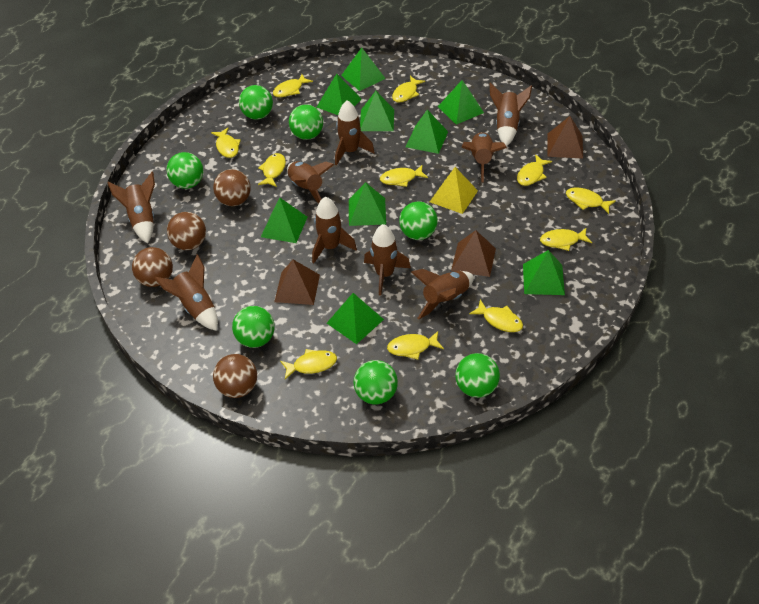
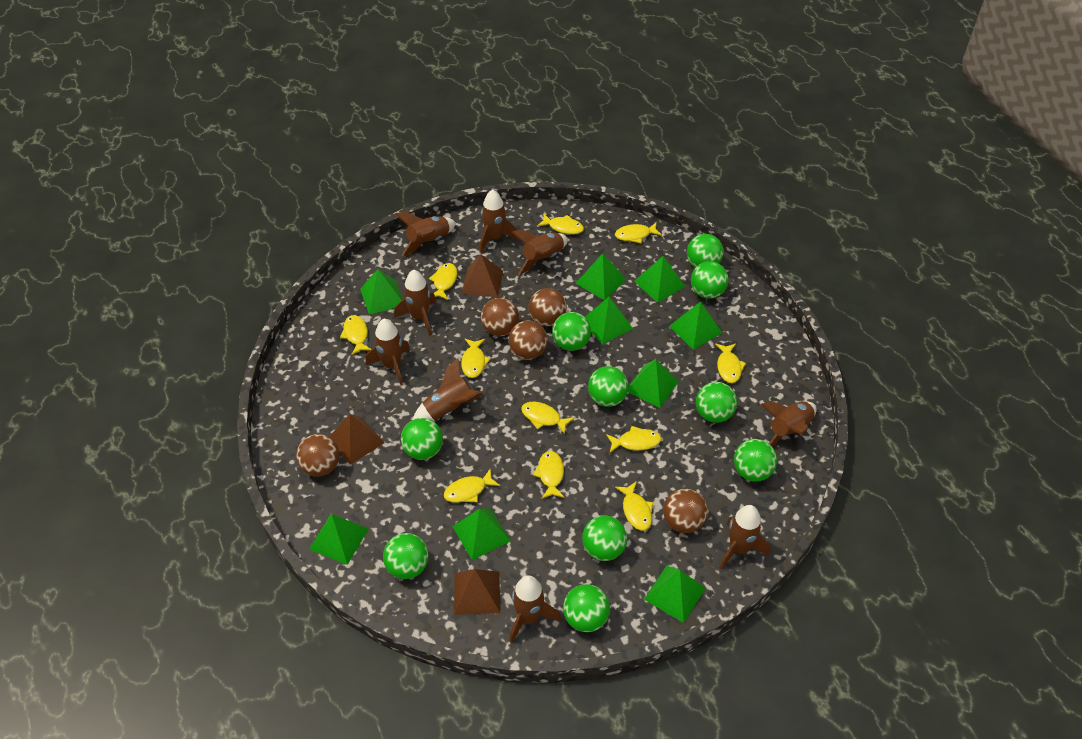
brown ball: [132,247,173,287] [167,212,206,250] [213,169,251,206] [213,354,257,398] = 4 -> [296,434,340,477] [481,298,519,336] [509,320,548,359] [528,288,566,326] [663,489,708,533] = 5
green ball: [167,152,203,189] [232,306,275,348] [239,85,273,120] [289,104,323,140] [353,360,398,404] [399,202,438,240] [455,353,500,398] = 7 -> [383,533,429,579] [401,418,443,460] [552,312,591,351] [563,584,610,632] [582,515,627,561] [588,366,628,407] [687,234,724,268] [691,261,729,299] [696,382,737,423] [734,439,777,482] = 10
yellow pyramid: [430,167,478,214] = 1 -> none = 0

